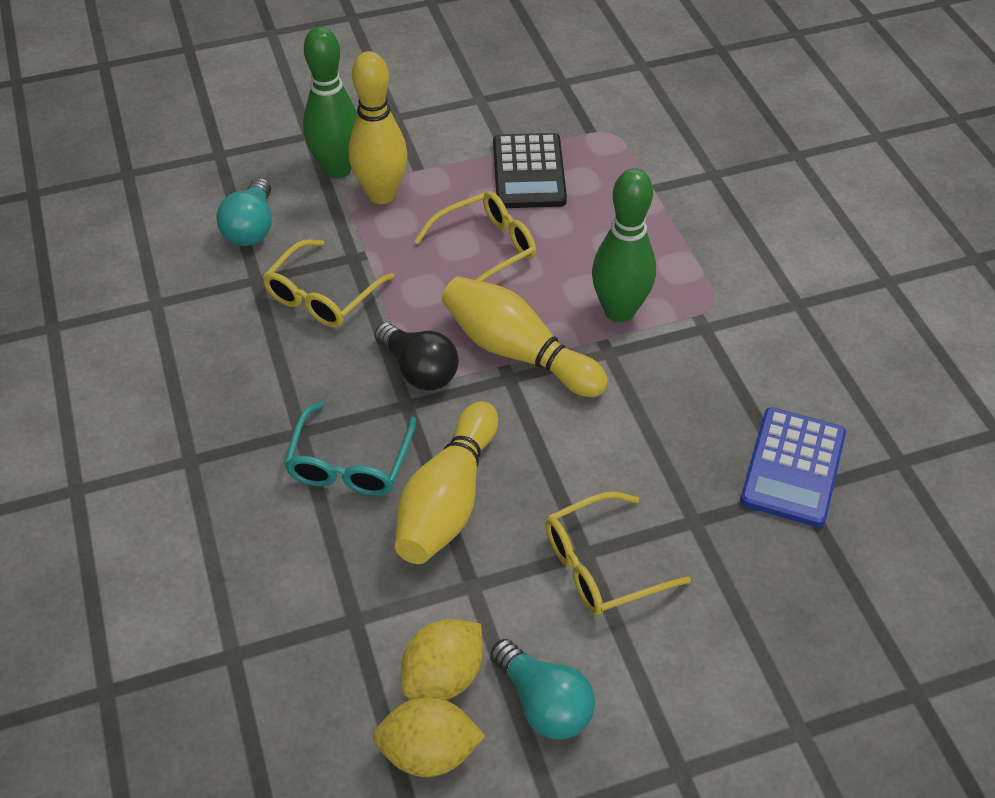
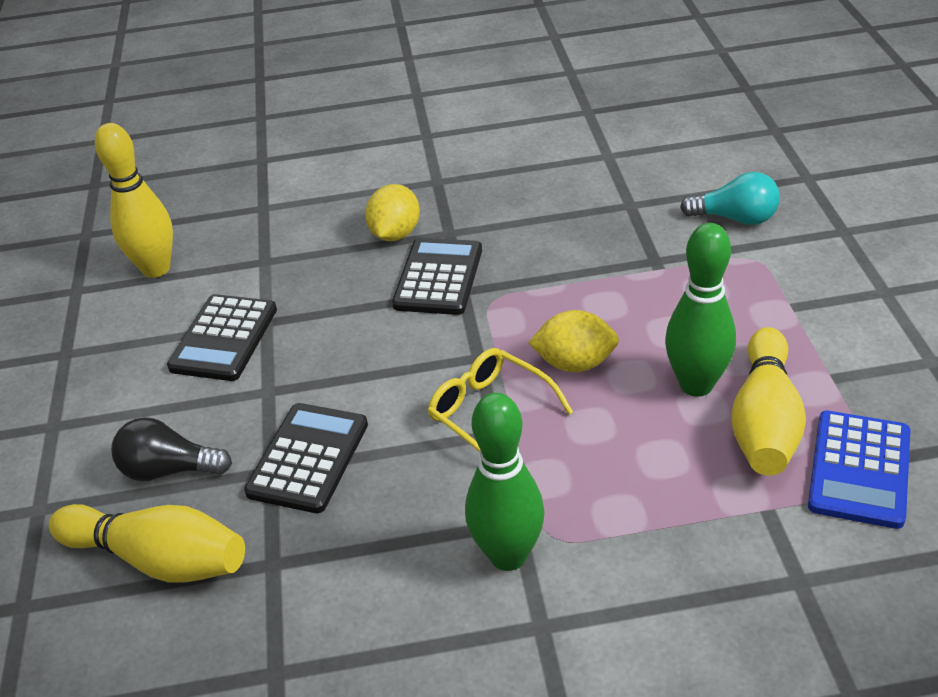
black calculator: [493,133,567,208] = 1 -> [167,294,277,381] [244,403,368,513] [392,238,482,315] = 3
turquoise glasses: [284,402,416,496] = 1 -> none = 0
turquoise light bulb: [217,178,272,246] [490,639,595,740] = 2 -> [680,172,780,225] = 1
yellow glasses: [263,240,394,328] [414,191,536,281] [546,491,691,616] = 3 -> [428,348,573,452] = 1

